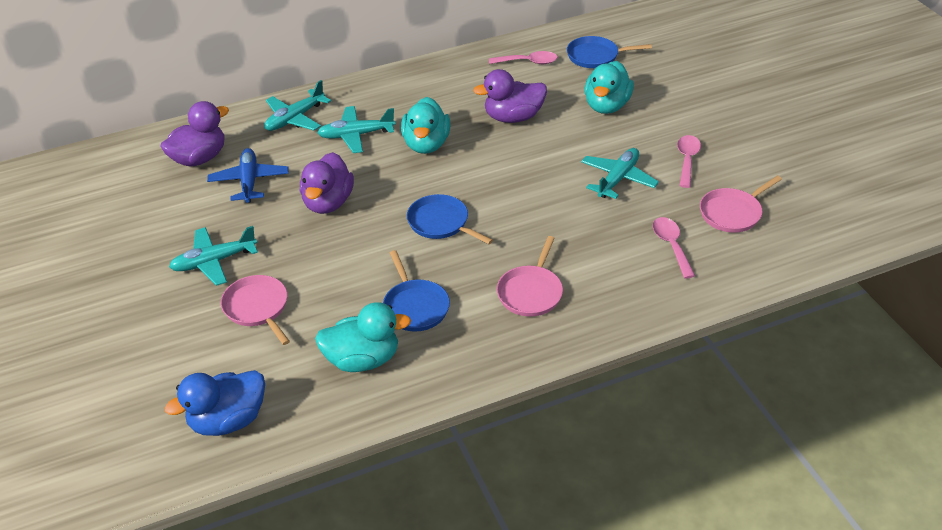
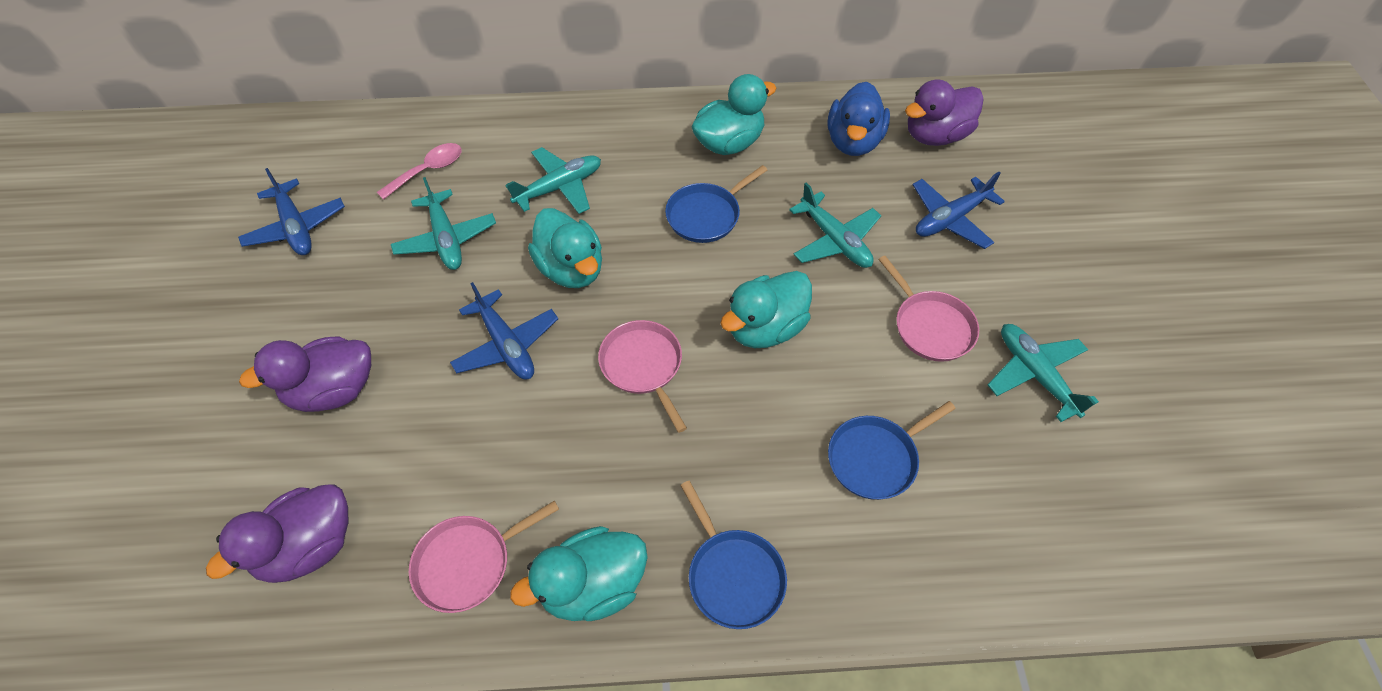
blue plane: [207,148,289,203] = 1 -> [238,168,345,255] [450,282,558,379] [913,172,1005,249] = 3
pink spoon: [489,51,557,64] [653,217,695,279] [677,135,701,188] = 3 -> [377,143,462,200] = 1
turquoise duck: [315,302,411,372] [401,97,450,154] [585,61,634,114] = 3 -> [510,526,648,621] [528,208,602,288] [691,74,777,155] [720,271,812,348] = 4

